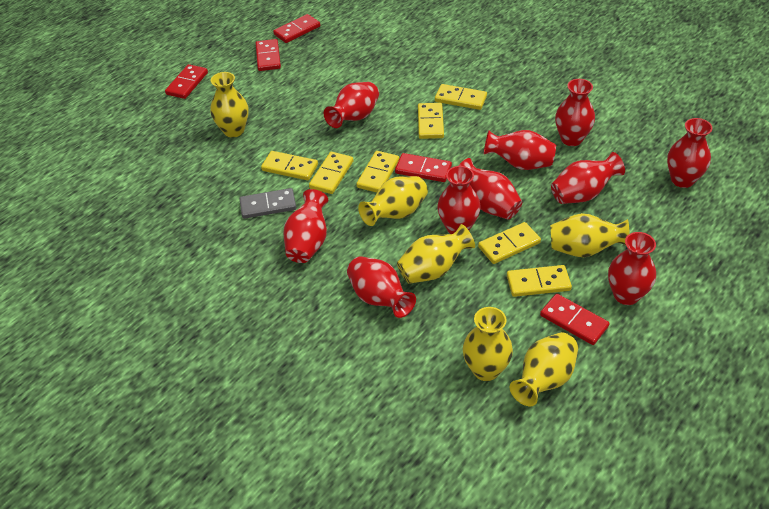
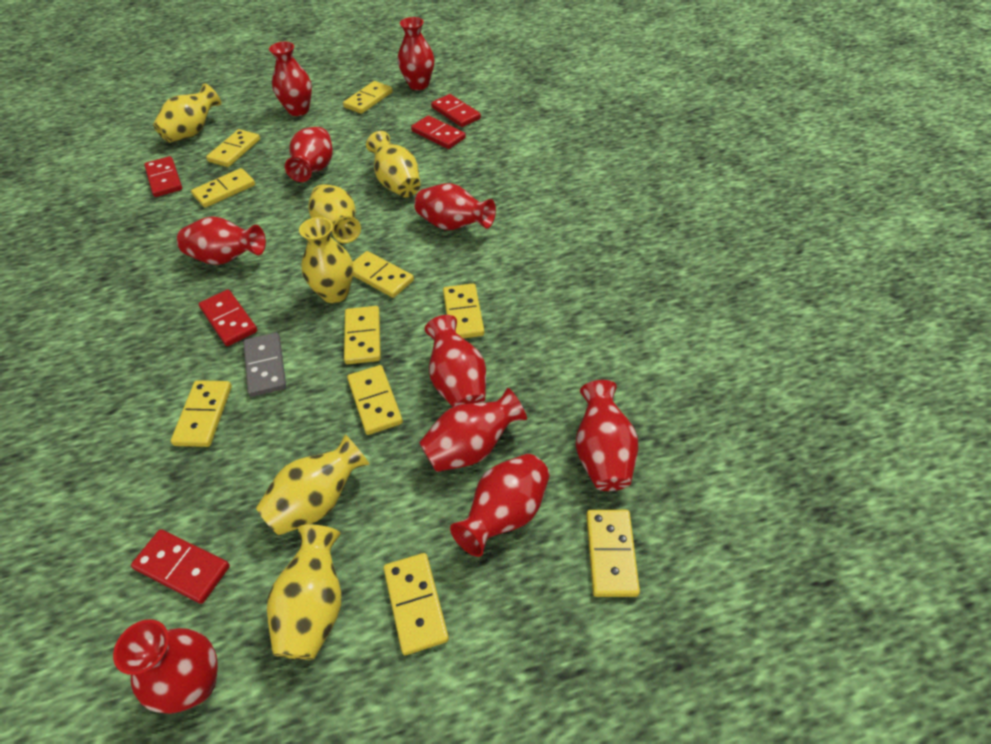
yellow domino: [261,151,318,180] [309,152,353,194] [356,151,399,193] [418,103,444,139] [435,84,487,110] [478,222,541,264] [507,265,572,297] = 7 -> [171,380,232,447] [191,168,255,208] [206,129,260,167] [343,81,393,114] [344,306,381,364] [347,365,403,435] [353,251,414,298] [383,553,449,655] [443,284,485,339] [586,510,640,597] = 10

